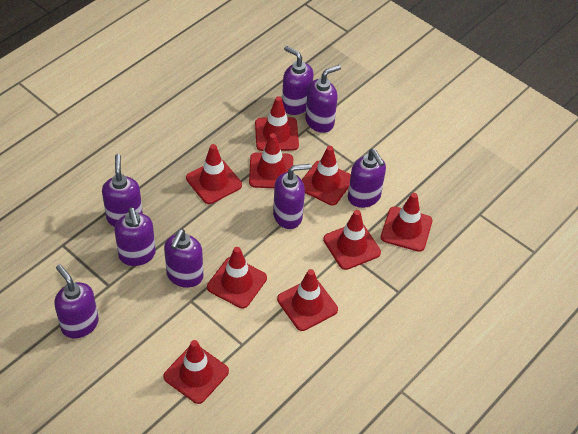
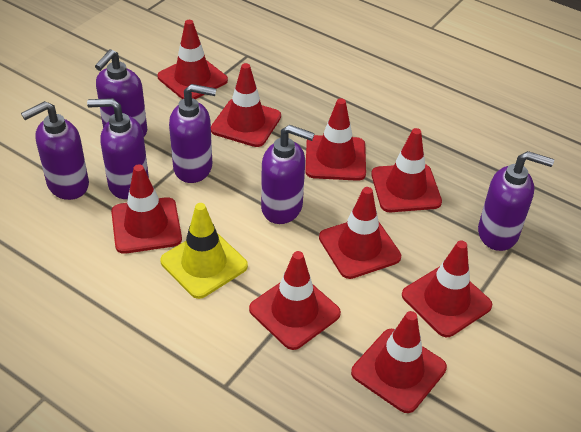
purple soap dispenser: [54,264,99,338] [102,154,143,227] [114,207,156,266] [164,229,203,288] [273,164,311,229] [282,46,313,115] [305,65,341,133] [348,149,386,208] = 8 -> [21,101,89,200] [87,98,149,199] [95,49,147,136] [169,84,216,183] [261,125,315,224] [478,151,554,251] = 6
yellow traffic cone: none = 0 -> [160,203,248,299] = 1

